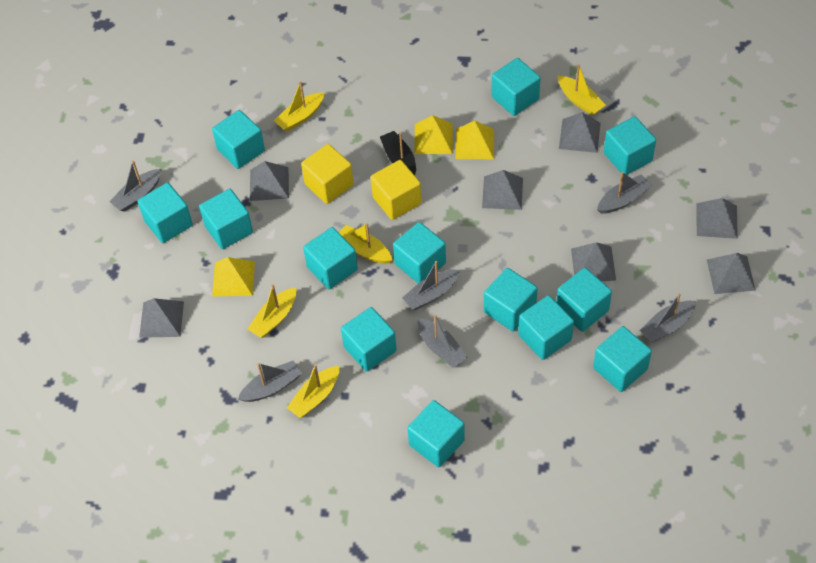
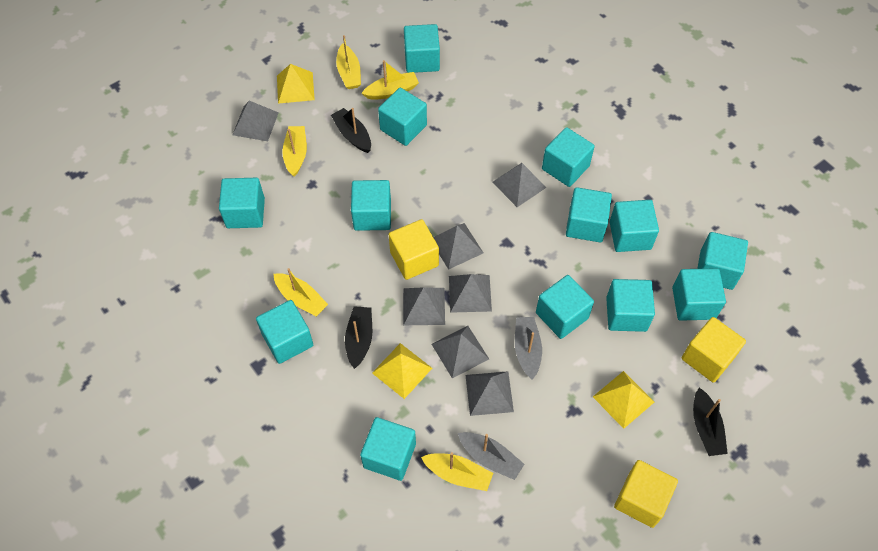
black boat: [380,131,416,175] = 1 -> [331,108,371,153] [345,306,372,369] [693,388,728,456] = 3
grey boat: [109,160,162,212] [238,360,302,402] [402,261,460,310] [417,315,467,368] [597,172,652,214] [640,293,696,343] = 6 -> [458,432,524,480] [515,317,542,380] = 2
yellow cube: [301,144,354,204] [371,160,422,220] = 2 -> [389,219,439,280] [614,460,678,528] [682,317,746,383] = 3

